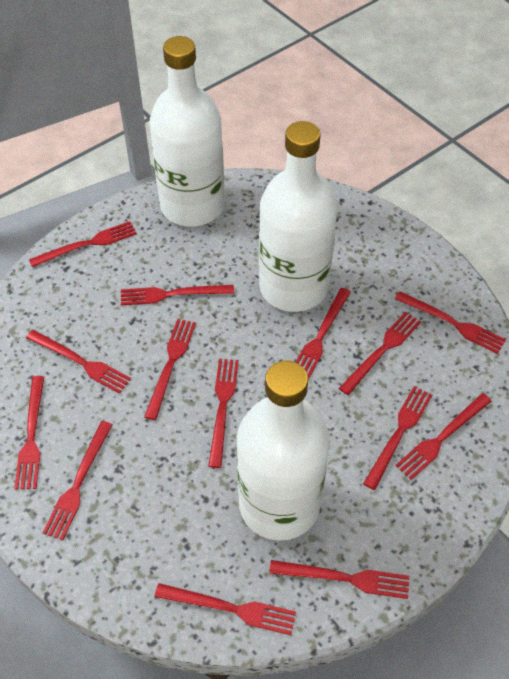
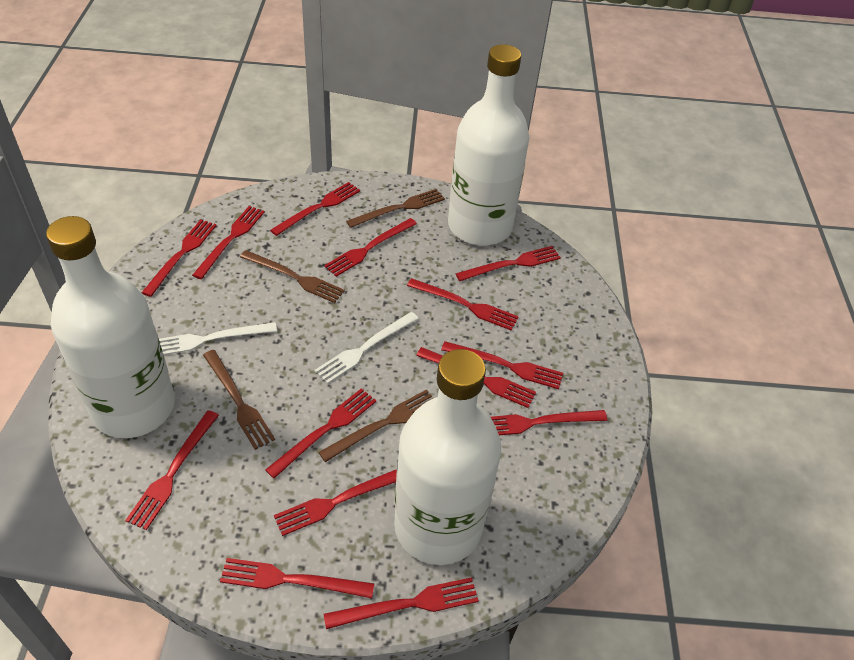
brown fork: none = 0 -> [203,350,275,450] [240,250,345,303] [318,389,433,462] [346,189,445,228] = 4
white fork: none = 0 -> [159,322,277,355] [314,312,419,384] = 2

